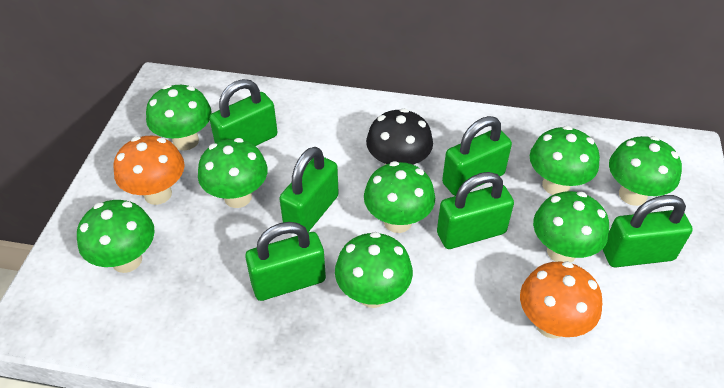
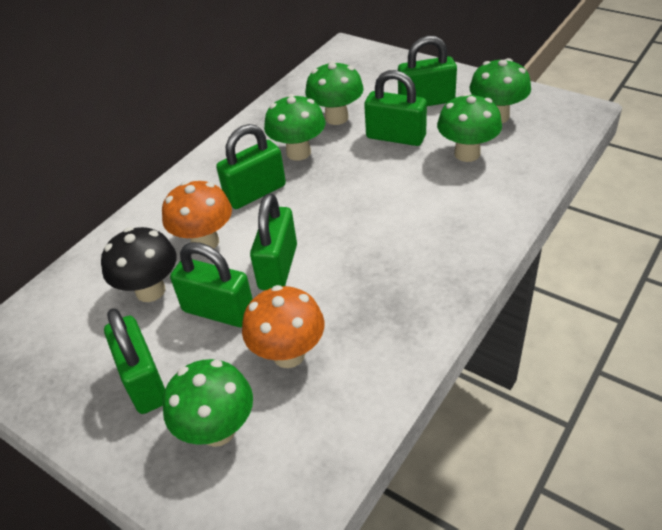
green mushroom: [77,200,155,273] [146,85,212,151] [198,138,268,208] [335,232,413,308] [364,161,435,233] [530,126,600,195] [533,191,609,262] [609,136,682,206] = 8 -> [163,359,253,447] [264,94,326,161] [305,61,364,125] [437,93,502,162] [469,58,531,123] = 5

